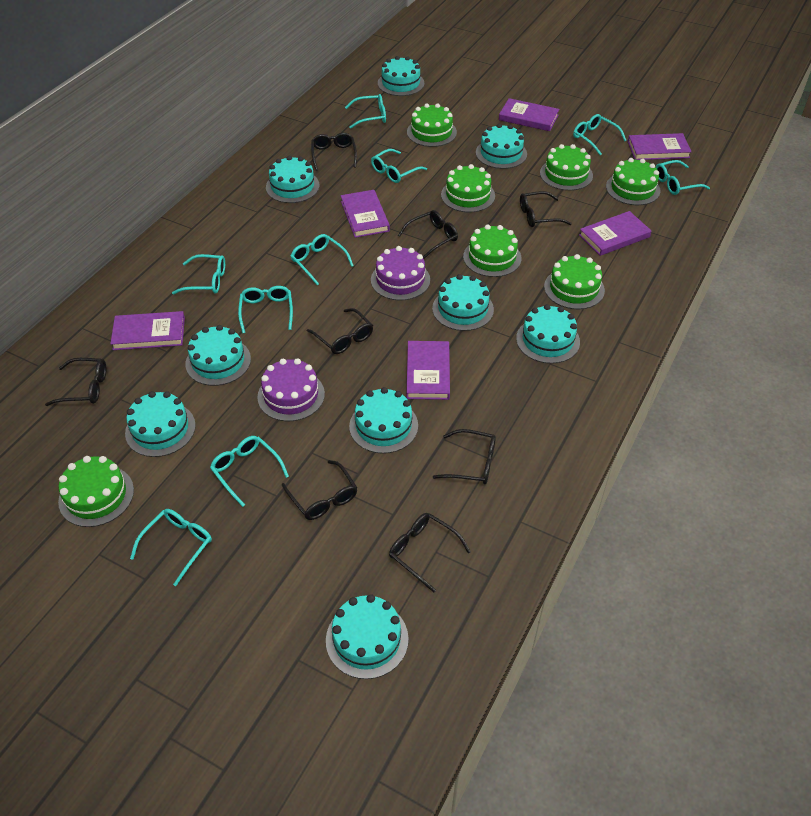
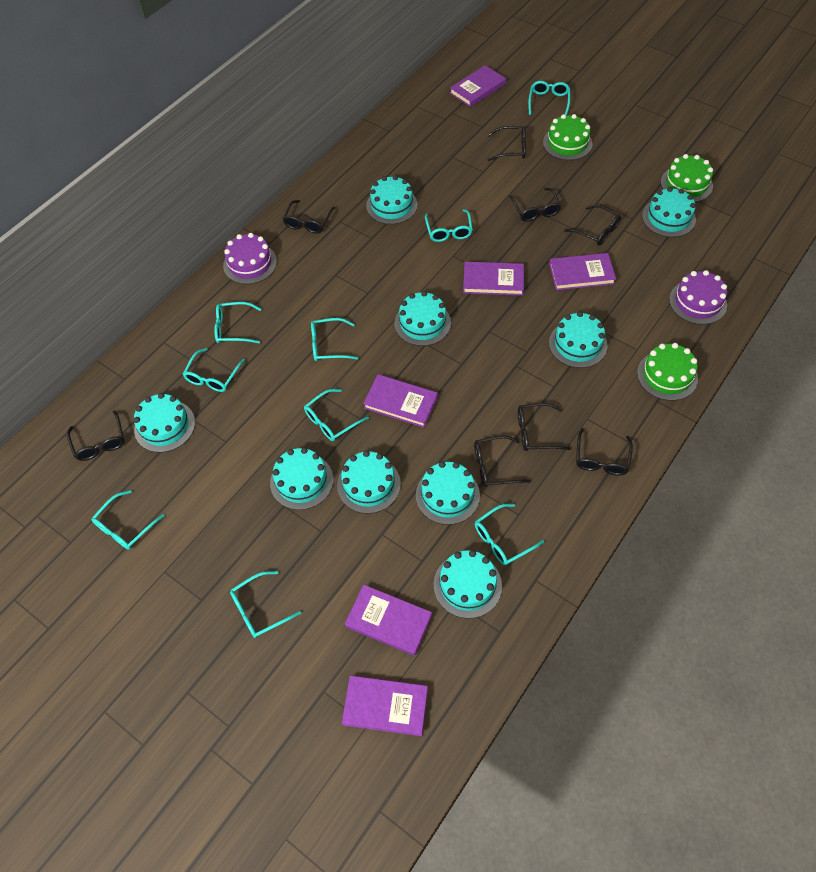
green cake: [58,456,134,527] [407,103,457,147] [441,164,495,213] [463,224,521,277] [540,144,593,191] [544,254,605,309] [606,158,660,205] = 7 -> [543,114,593,160] [637,343,698,401] [661,154,713,202] = 3

